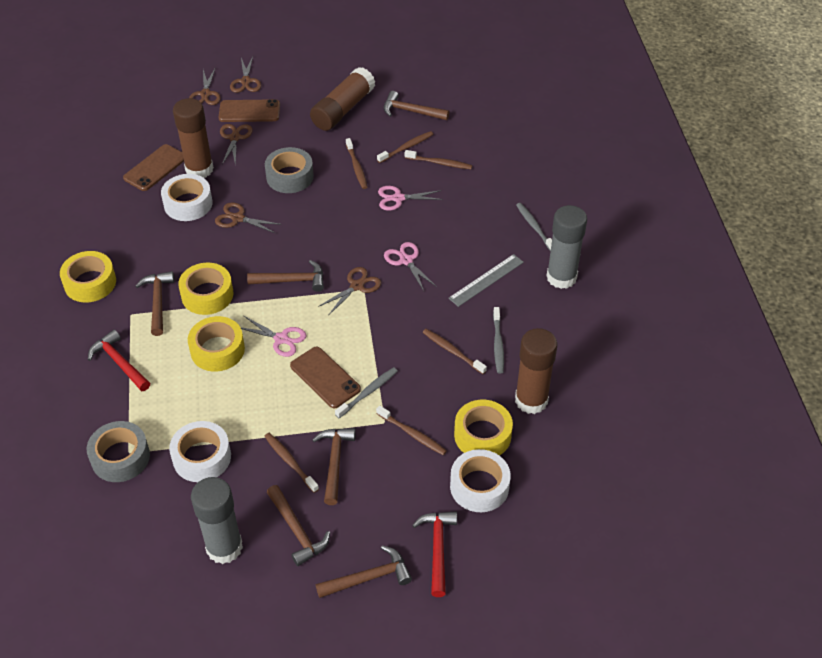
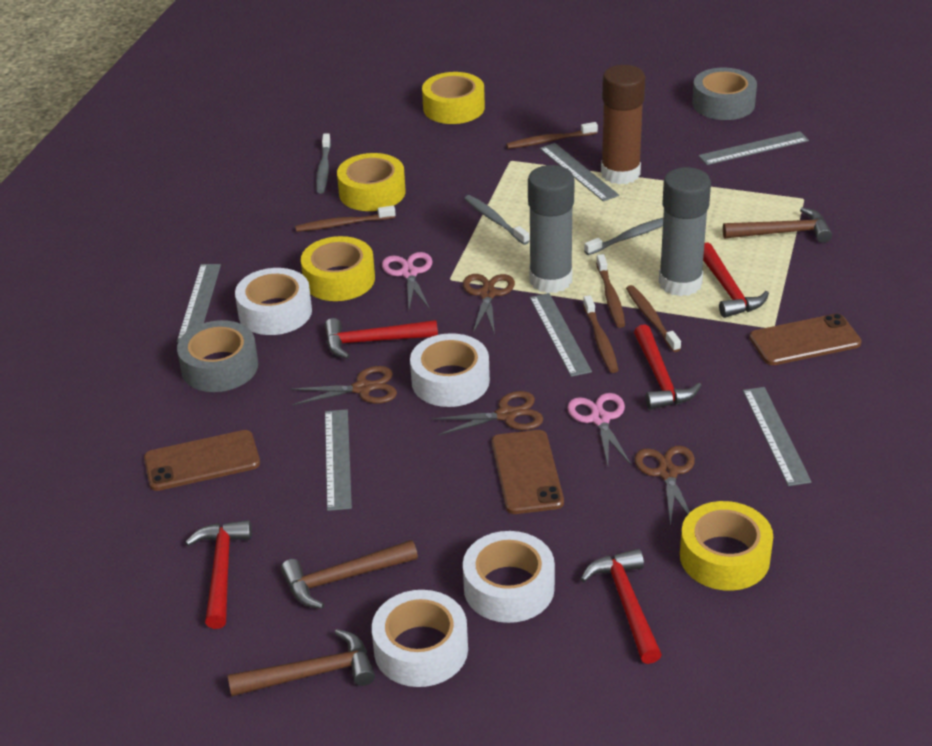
brown glue stick: [173,98,214,178] [310,67,375,131] [515,328,558,414] = 3 -> [601,65,645,184] = 1
brown hammer: [136,271,174,336] [247,260,324,292] [267,485,330,566] [312,428,356,505] [316,545,412,598] [384,91,449,120] = 6 -> [228,629,375,696] [281,540,418,609] [723,207,832,243] = 3
brown scissors: [189,69,221,105] [215,203,282,233] [220,124,253,166] [230,56,261,93] [318,267,381,316] = 5 -> [290,366,397,405] [432,391,543,436] [463,274,515,335] [635,446,695,527] = 4
brown toothbrush: [264,433,319,493] [346,138,367,189] [376,406,447,455] [377,131,433,163] [405,150,472,169] [423,329,487,374] = 6 -> [295,206,396,232] [506,122,598,149] [583,295,618,373] [596,254,625,328] [626,285,681,352] = 5
grey ruler: [448,254,524,307] = 1 -> [177,264,221,343] [325,409,352,511] [530,293,592,377] [539,143,619,202] [698,131,809,165] [743,387,812,486] = 6
pink scissors: [241,316,307,357] [378,186,443,211] [384,242,437,291] = 3 -> [382,252,432,309] [567,393,632,466] = 2
red hammer: [88,330,150,391] [412,511,457,597] = 2 -> [185,520,252,629] [324,318,438,359] [581,549,662,664] [634,324,702,410] [703,242,769,318] = 5
white tape: [161,174,212,221] [169,421,231,482] [450,449,511,512] = 3 -> [235,268,312,335] [372,590,468,687] [410,333,490,407] [463,531,555,623] = 4

